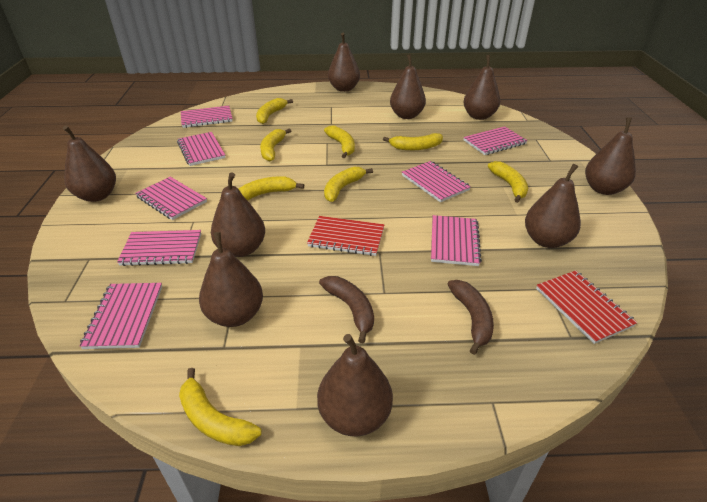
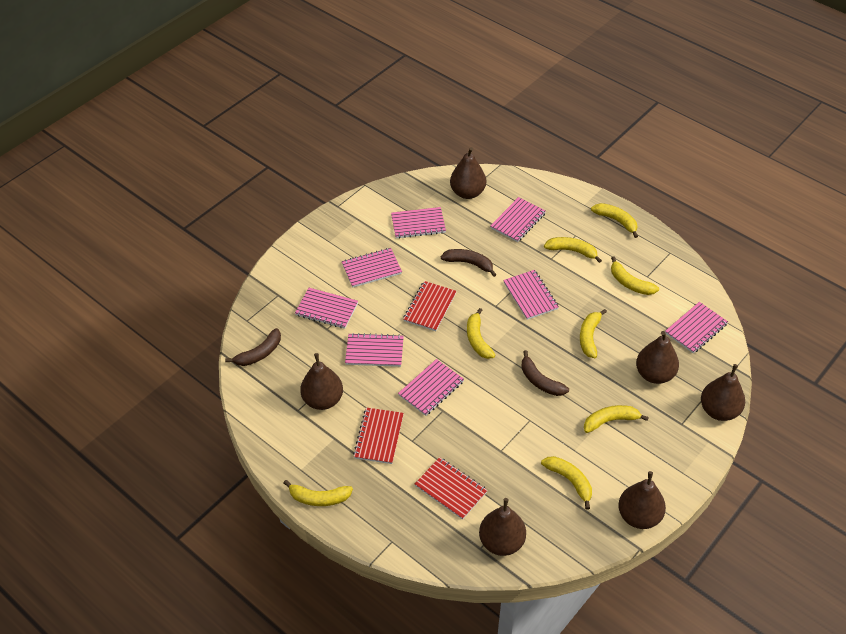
brown banana: [319,276,374,343] [448,280,494,355] = 2 -> [225,328,281,366] [441,249,497,277] [522,350,569,396] = 3
brown pear: [63,126,116,202] [199,232,263,327] [211,172,265,257] [317,334,393,436] [328,33,360,92] [390,54,426,119] [463,55,500,120] [525,164,581,248] [585,118,636,195] = 9 -> [300,353,343,410] [450,147,486,199] [479,498,526,556] [618,471,666,529] [636,331,679,384] [701,364,745,421] = 6
red notebook: [307,216,384,256] [536,270,637,344] = 2 -> [353,408,404,464] [403,281,456,331] [415,457,488,520] = 3

